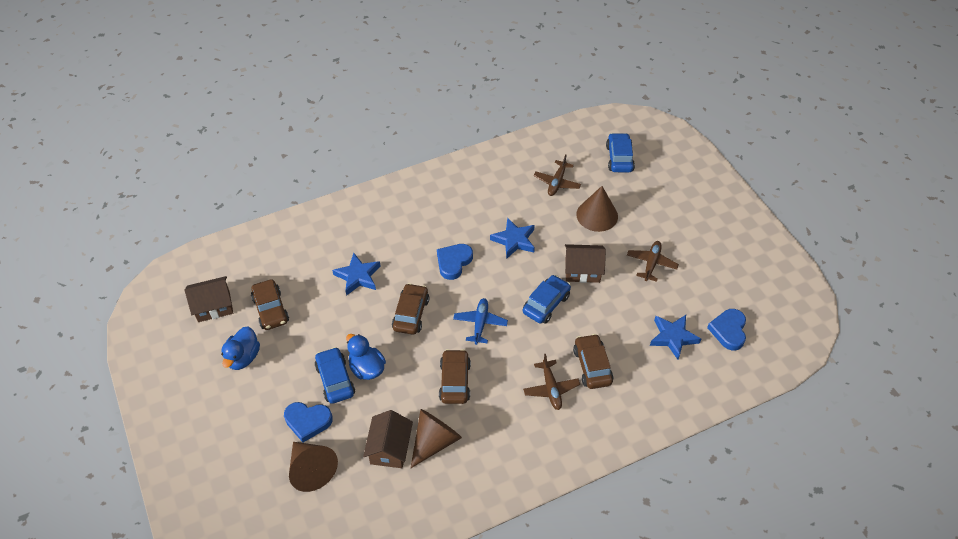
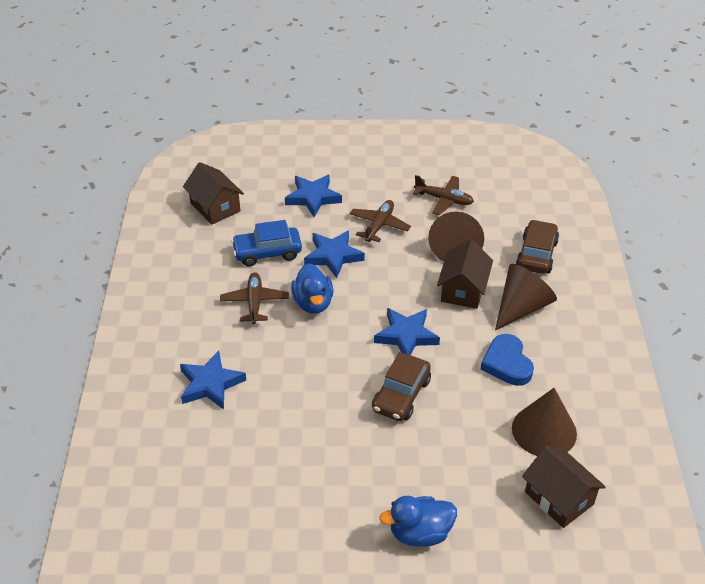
blue car: [315,347,355,404] [523,275,571,324] [606,133,635,172] = 3 -> [231,220,302,266] = 1
blue heart: [284,402,333,442] [437,244,473,280] [707,309,746,351] = 3 -> [480,334,534,386] = 1
blue plane: [453,298,508,345] = 1 -> none = 0
blue star: [332,253,381,296] [490,218,535,259] [650,315,701,360] = 3 -> [180,351,246,410] [285,175,342,217] [304,230,365,278] [374,308,440,355] = 4
brown car: [251,279,289,330] [392,283,429,335] [439,349,471,404] [573,334,613,389] = 4 -> [372,352,431,421] [516,219,559,274] = 2

